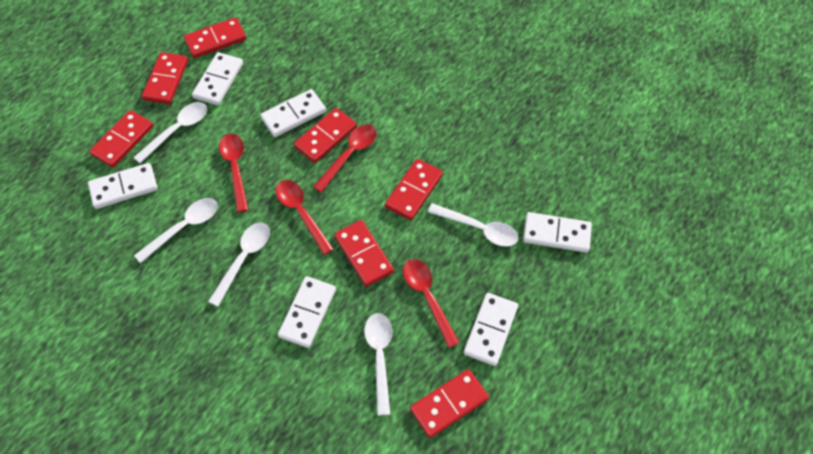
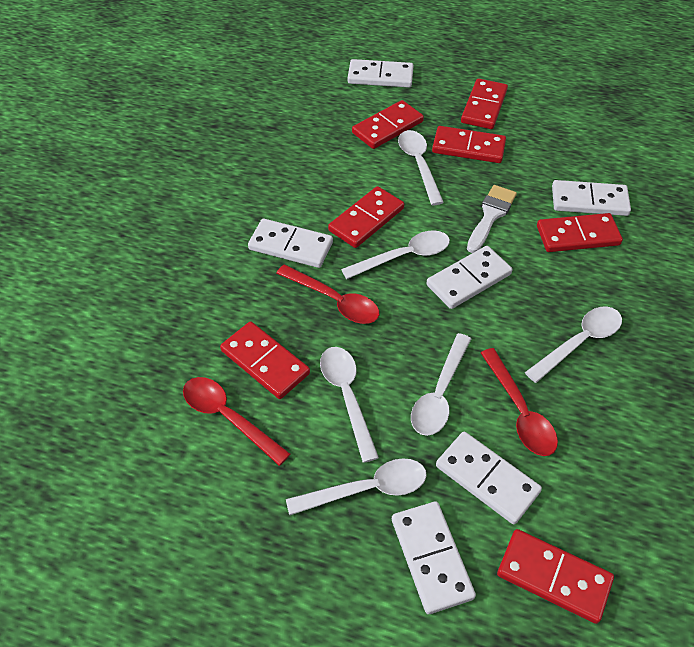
red spoon: [219,133,249,212] [276,180,334,255] [313,124,377,193] [403,259,460,348] = 4 -> [183,377,290,466] [276,264,379,324] [481,348,558,456] = 3
white brush: none = 0 -> [467,185,517,253] = 1
white spoon: [133,102,207,163] [134,198,218,263] [208,222,270,307] [364,313,392,416] [428,203,519,247] = 5 -> [286,458,427,515] [320,347,379,463] [341,230,450,279] [398,130,444,205] [411,333,471,436] [525,307,622,383] = 6

